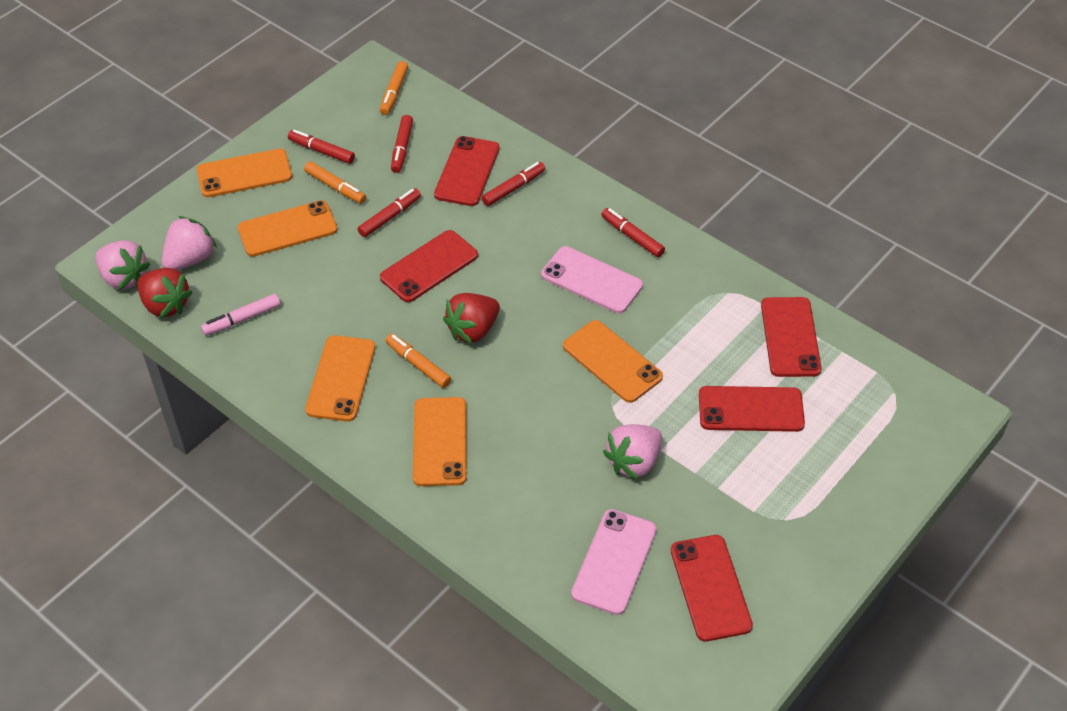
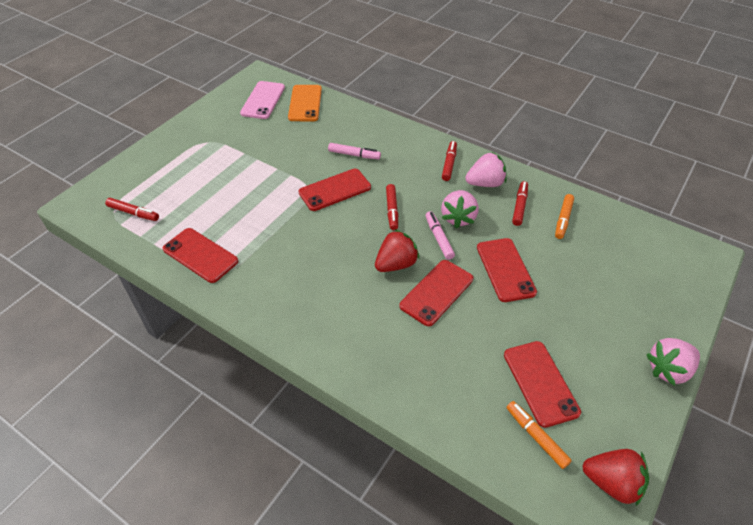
orange marker: [304,161,366,204] [380,61,408,115] [386,334,451,388] = 3 -> [506,401,572,469] [555,194,574,239] = 2
orange phone: [197,149,292,197] [237,200,337,257] [305,335,376,422] [413,397,467,486] [563,320,663,403] = 5 -> [288,85,322,121] = 1
pink marker: [201,294,280,336] = 1 -> [328,143,381,159] [425,211,455,260] = 2
pink phone: [541,246,643,313] [571,509,657,615] = 2 -> [240,81,285,119] = 1
red marker: [288,130,355,164] [358,188,421,237] [391,115,413,173] [482,162,545,206] [601,208,665,257] = 5 -> [105,198,159,221] [386,184,398,230] [442,141,457,181] [512,181,528,226] = 4

